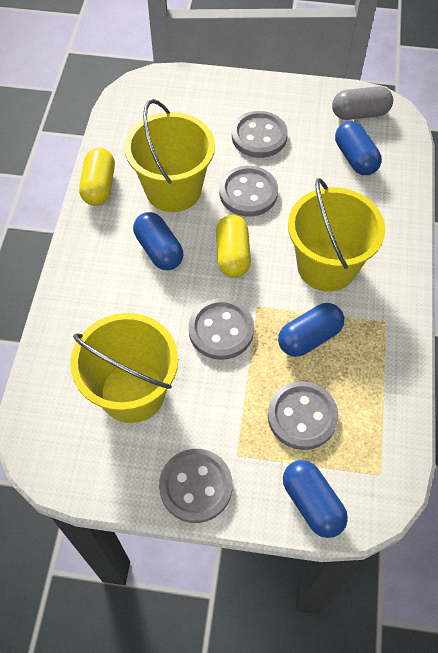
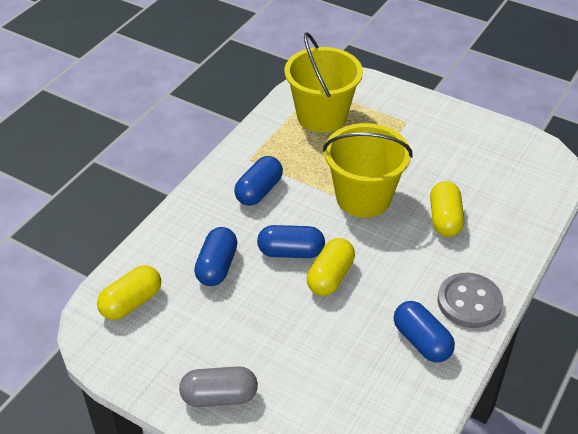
grey button: [159,449,232,523] [189,298,254,360] [219,166,278,217] [232,111,288,158] [268,381,338,450] = 5 -> [438,273,503,328] = 1
yellow bucket: [70,313,178,423] [124,99,215,212] [288,178,385,292] = 3 -> [285,32,363,133] [323,123,413,218] = 2
yellow capsule: [79,148,115,206] [216,215,251,278] = 2 -> [97,265,161,320] [307,238,355,296] [430,181,464,237] = 3

